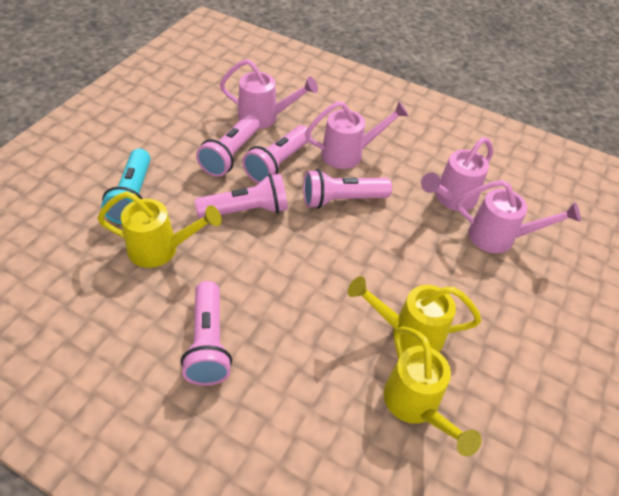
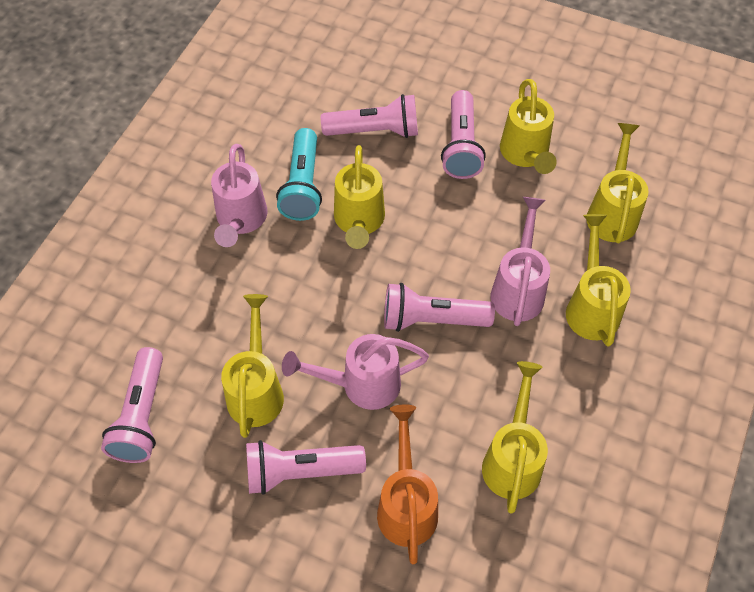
orange watering can: none = 0 -> [377,404,438,564] = 1
pink watering can: [220,59,318,129] [305,101,409,169] [421,137,493,211] [456,180,581,253] = 4 -> [211,144,267,247] [282,334,429,410] [491,197,550,326] = 3
yellow watering can: [97,191,222,268] [348,276,481,352] [384,326,482,456] = 3 -> [221,294,284,438] [334,145,385,249] [482,361,548,514] [500,79,557,174] [566,214,631,347] [587,123,649,243] = 6

